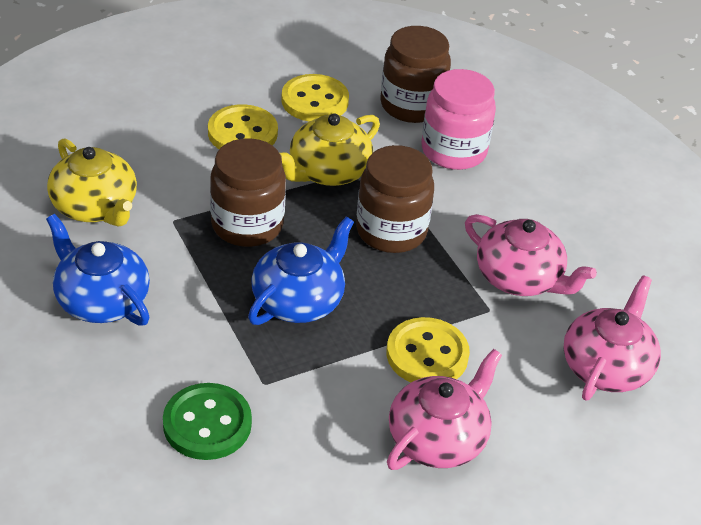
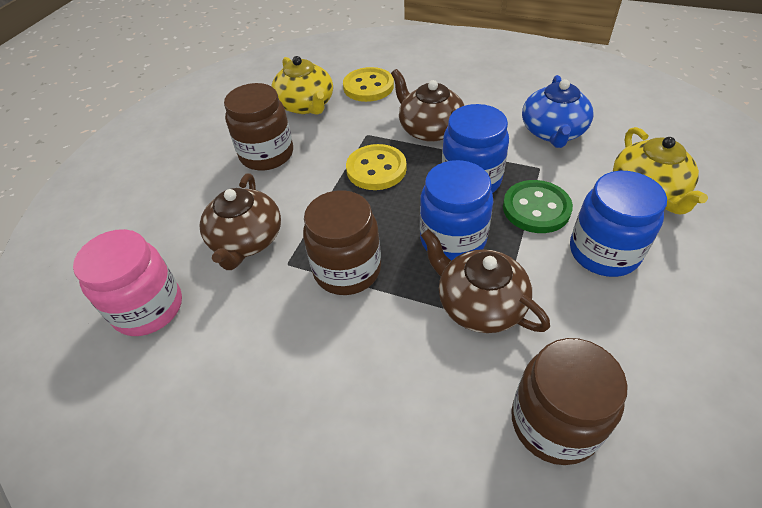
blue jar: none = 0 -> [420,160,493,261] [442,104,509,193] [570,171,667,277] = 3
blue teapot: [46,214,150,326] [248,217,354,325] = 2 -> [522,75,593,148] = 1
brown teapot: none = 0 -> [200,174,281,270] [391,69,465,142] [421,229,550,333] = 3
pink teapot: [387,349,502,470] [465,214,597,296] [563,275,661,401] = 3 -> none = 0
yellow button: [208,104,278,149] [281,74,349,122] [386,317,470,382] = 3 -> [343,67,394,102] [346,144,407,190] = 2

